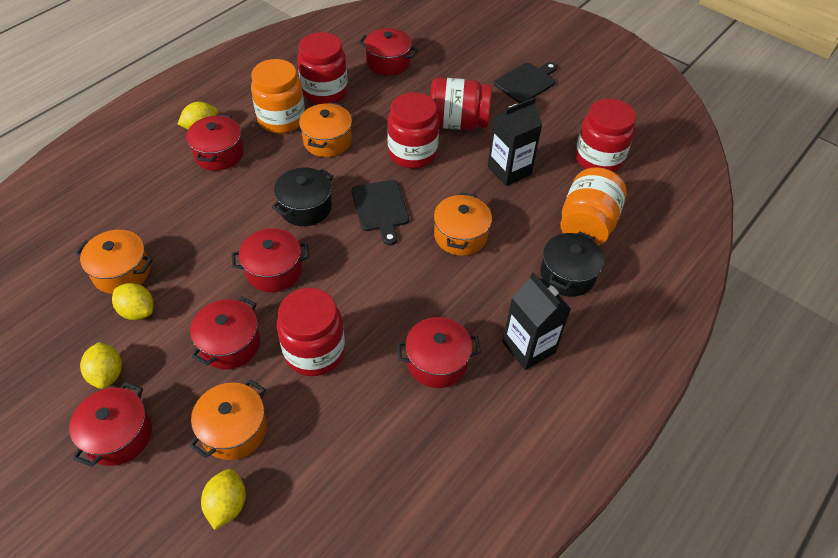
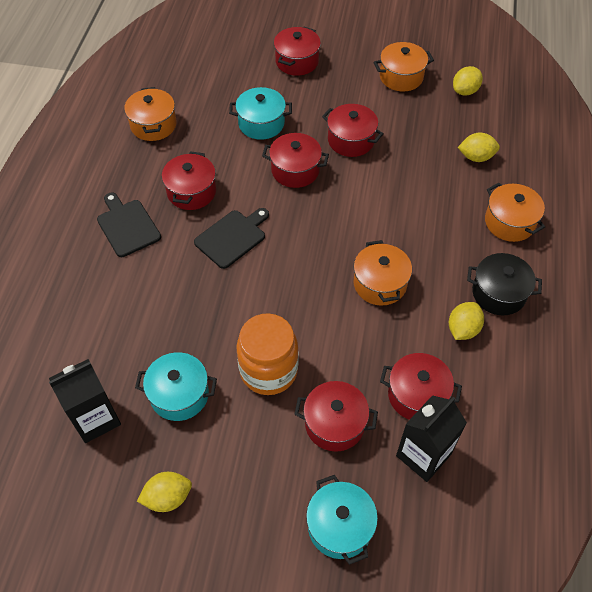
black pot: [272,167,334,226] [540,231,604,297] = 2 -> [467,253,542,316] = 1
orange jar: [251,59,305,134] [560,167,627,246] = 2 -> [236,313,299,395] = 1
red jar: [277,288,345,376] [298,32,348,104] [387,92,439,169] [430,77,491,130] [575,98,636,172] = 5 -> none = 0
turquoise pot: none = 0 -> [135,352,217,421] [229,87,292,140] [306,475,378,565] = 3

